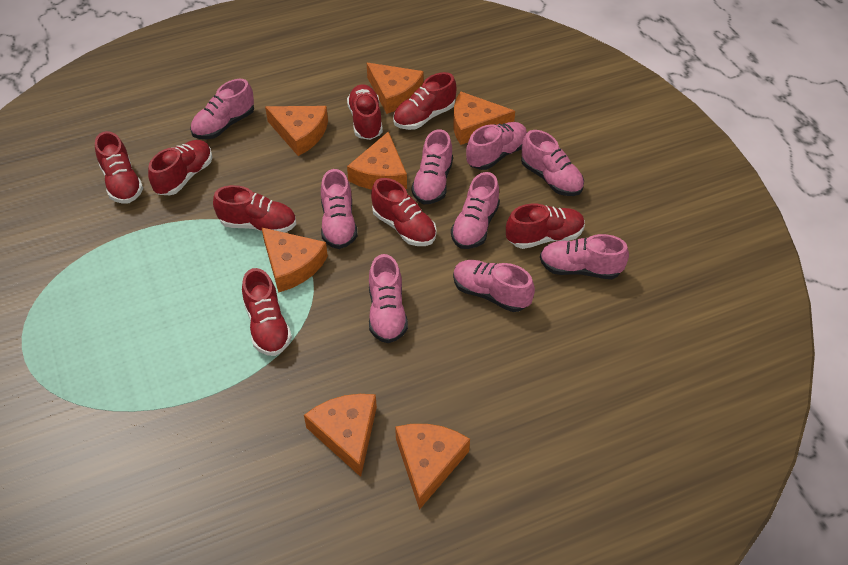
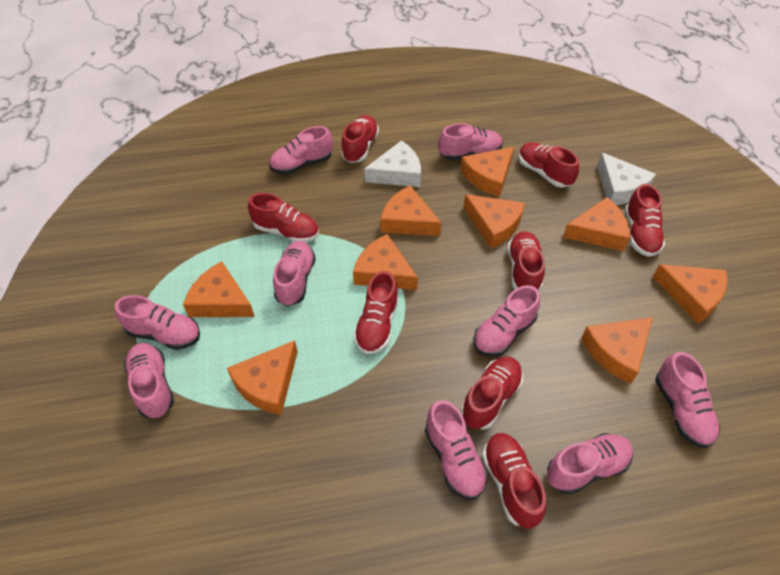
orange cheese: [261,227,328,293] [265,106,328,156] [304,394,377,477] [347,132,407,190] [367,63,424,114] [395,424,470,510] [453,91,515,145] = 7 -> [183,261,255,317] [227,340,298,415] [353,234,418,290] [381,186,442,236] [460,147,514,197] [464,194,525,248] [563,197,630,251] [581,317,653,384] [653,264,728,323] = 9
white cheese: none = 0 -> [364,140,421,187] [597,153,656,205] = 2

